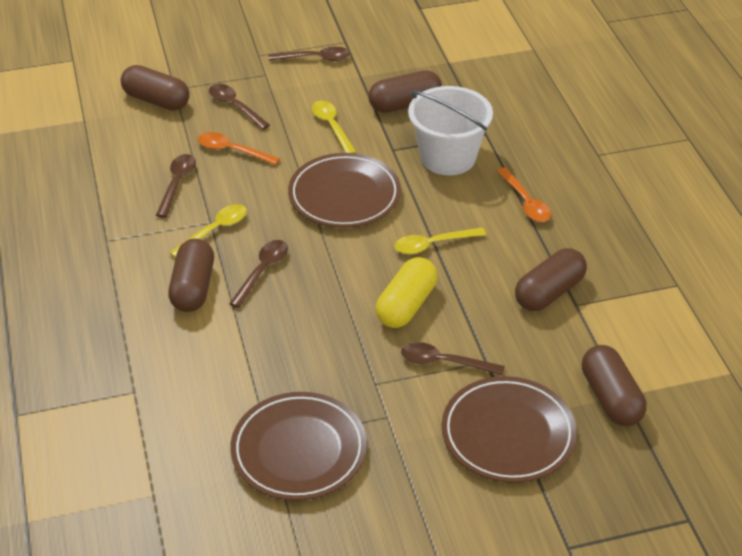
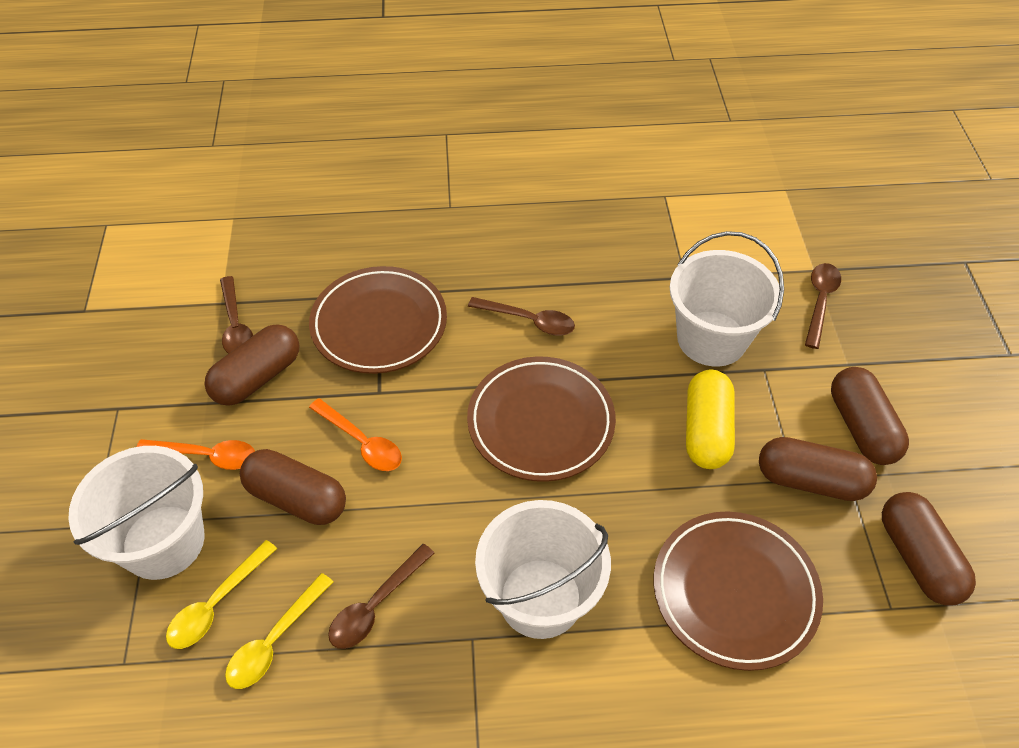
brown spoon: [156,154,196,218] [209,84,270,130] [229,240,288,308] [268,47,350,61] [401,342,505,375] = 5 -> [220,276,253,354] [328,544,434,649] [468,297,575,336] [805,263,841,349] = 4
white bucket: [408,86,493,175] = 1 -> [68,446,205,580] [475,500,611,639] [670,231,784,367] = 3
yellow spoon: [169,204,247,258] [312,100,357,153] [394,227,486,254] = 3 -> [166,540,277,649] [225,573,333,689] = 2

